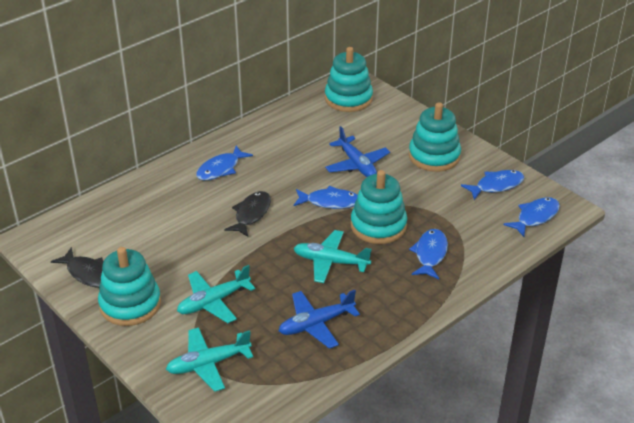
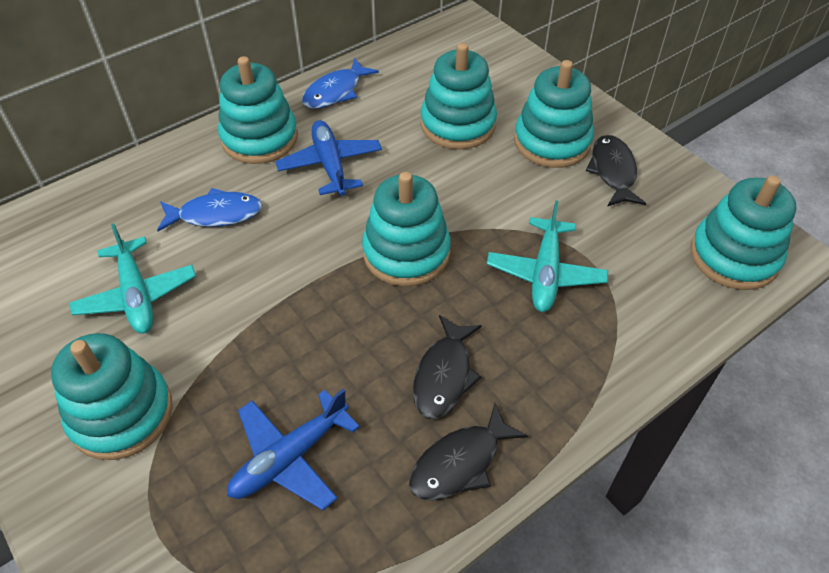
black fish: [51,247,104,288] [224,191,271,237] = 2 -> [409,403,528,501] [413,315,482,419] [586,135,646,206] = 3
blue fish: [196,146,253,180] [294,186,358,209] [409,229,448,279] [461,170,524,200] [503,197,560,237] = 5 -> [157,188,262,231] [302,58,379,109] = 2
turquoise plane: [166,327,253,392] [177,265,255,323] [294,230,372,283] = 3 -> [69,223,196,334] [487,200,608,312] = 2
turquoise stacking toy: [98,247,161,326] [325,47,373,112] [351,170,407,244] [409,102,461,172] = 4 -> [51,333,173,460] [218,56,298,164] [362,172,451,286] [420,43,497,150] [514,60,594,168] [690,175,796,290] = 6

